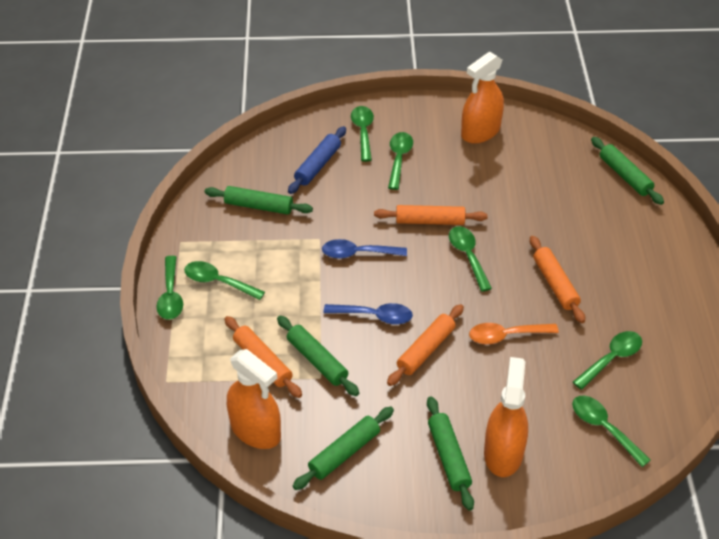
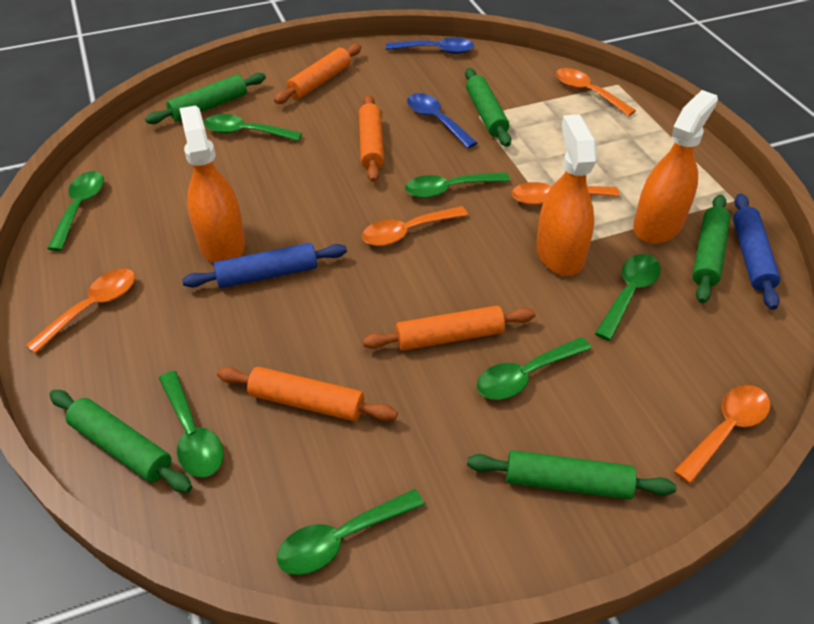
blue rolling pin: [288,126,346,194] = 1 -> [182,243,347,288] [733,193,780,310] = 2
orange spoon: [469,323,559,344] = 1 -> [25,269,135,354] [362,206,468,246] [512,182,620,205] [556,68,636,116] [673,385,770,484] = 5

